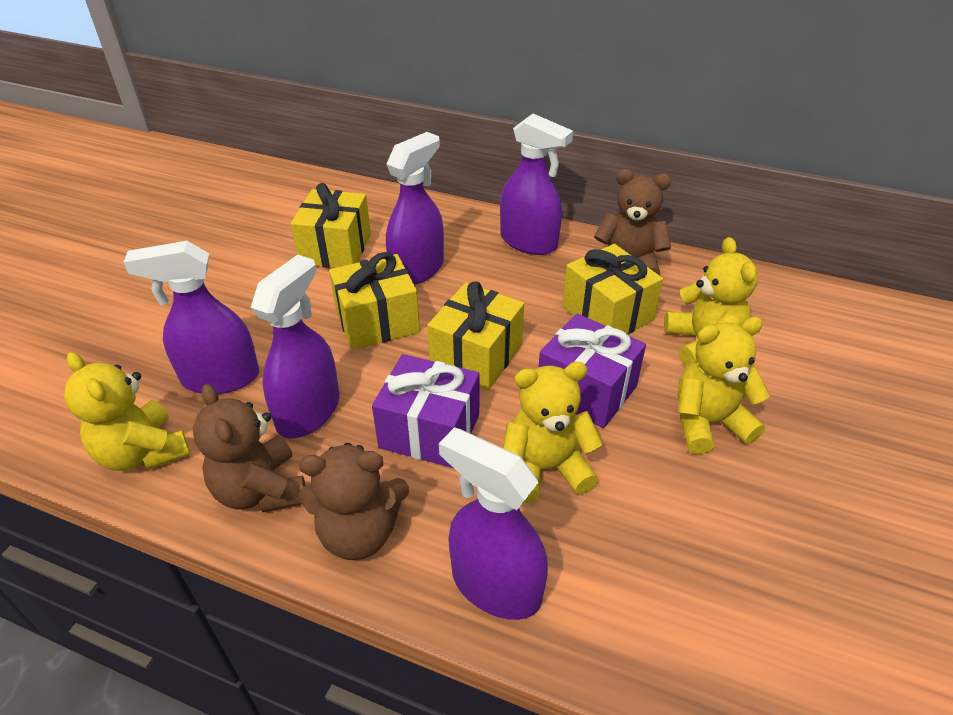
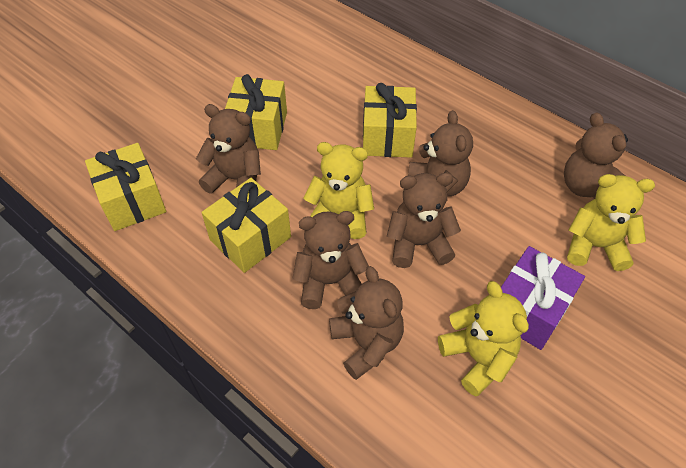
brown teddy bear: [193,384,305,512] [299,443,409,560] [594,169,671,276] = 3 -> [196,104,261,193] [293,211,369,309] [329,266,404,380] [387,173,461,268] [408,110,473,202] [564,112,628,199] = 6
purple gift: [372,354,479,468] [538,313,646,428] = 2 -> [501,246,585,350] = 1
purple spray bottle: [123,241,259,394] [251,255,339,438] [386,132,444,285] [439,427,548,620] [500,114,573,255] = 5 -> none = 0
yellow teddy bear: [64,352,191,471] [503,362,603,503] [664,237,758,367] [678,317,770,454] = 4 -> [303,142,374,239] [438,281,529,396] [567,174,655,271] = 3

